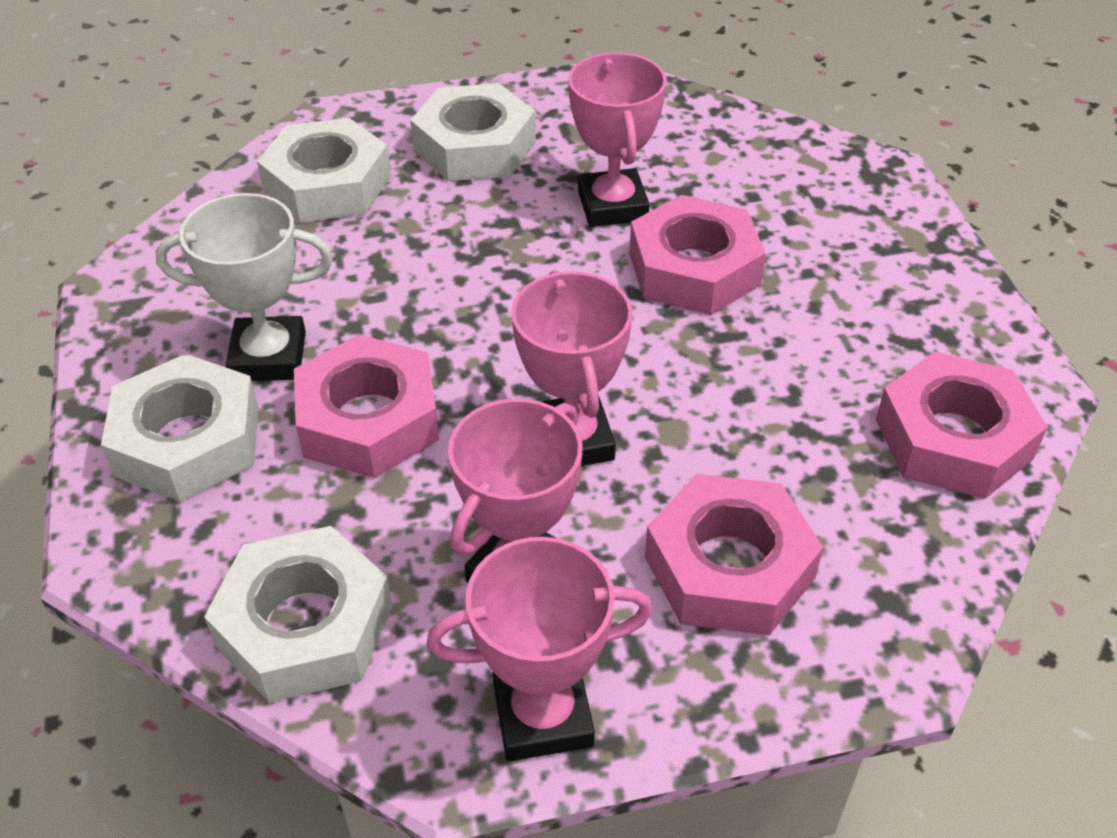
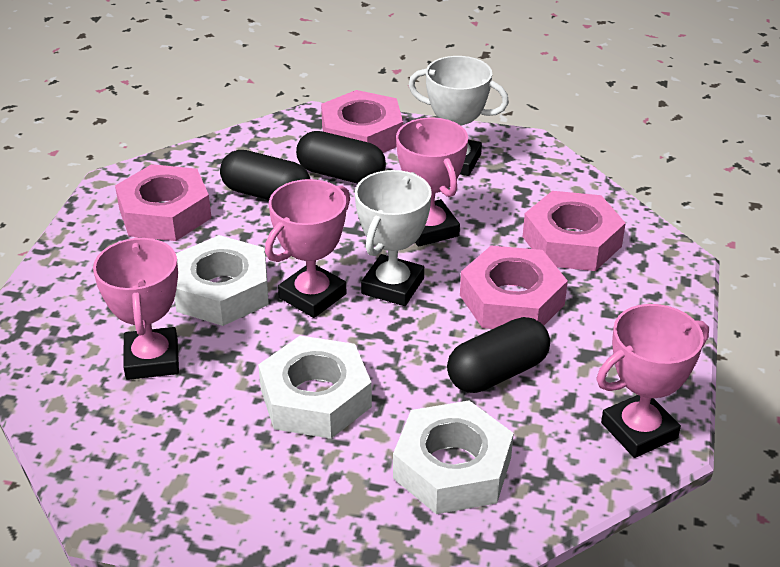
black capsule: none = 0 -> [220,150,310,200] [296,131,386,184] [447,317,550,393] = 3
white nut: [101,354,259,502] [204,526,393,703] [257,118,391,223] [410,83,536,181] = 4 -> [175,235,269,326] [258,336,372,439] [393,400,514,514] = 3
white trophy: [155,193,333,381] = 1 -> [355,170,432,306] [409,56,509,176] = 2

